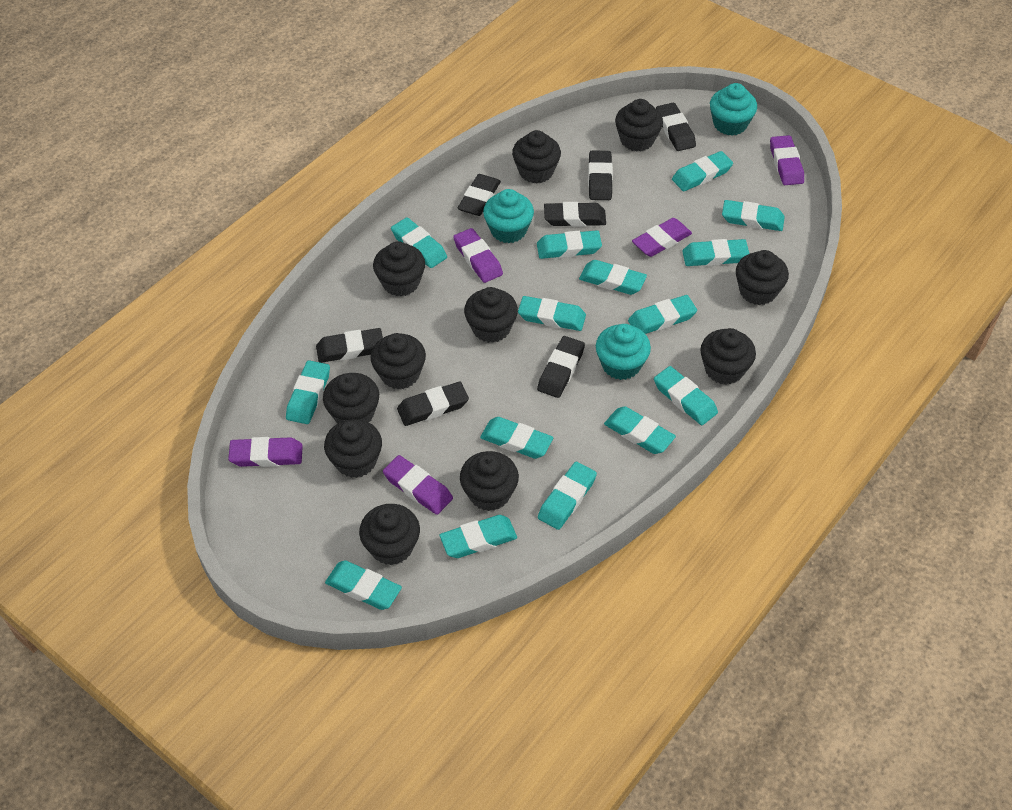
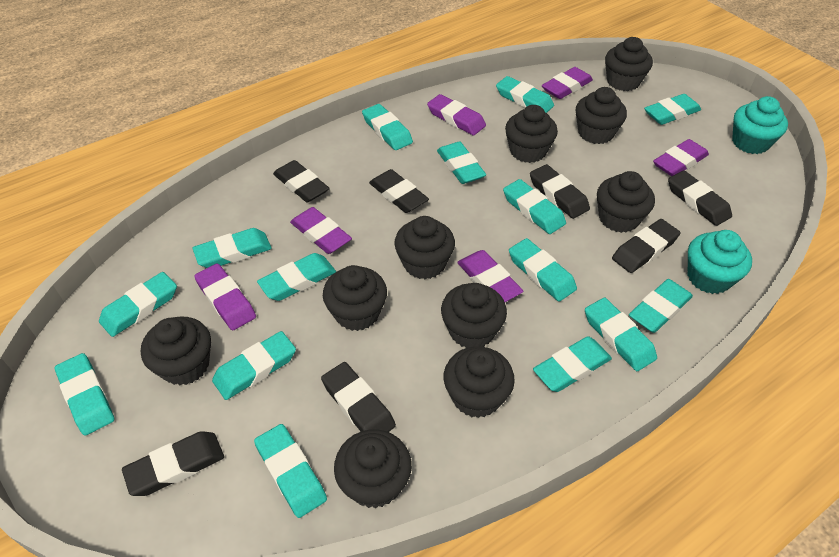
black cupcake: [323,373,379,423] [324,419,382,478] [359,504,420,565] [371,333,426,389] [373,241,425,296] [460,451,519,511] [464,287,518,343] [512,130,561,184] [615,99,663,152] [700,328,756,385] [736,250,789,305] = 11 -> [141,316,211,385] [323,265,387,331] [334,429,412,508] [394,216,455,279] [441,283,507,348] [444,346,515,418] [505,105,558,163] [576,87,627,144] [597,171,655,233] [605,37,653,91] = 10
purple eraser: [228,437,303,467] [383,455,453,515] [453,228,503,283] [632,218,692,257] [770,135,804,185] = 5 -> [194,263,256,330] [290,207,352,254] [427,94,486,135] [457,250,523,302] [542,67,593,99] [653,139,709,176] = 6
turquoise cupcake: [483,189,534,243] [596,324,651,380] [710,83,757,136] = 3 -> [688,230,752,294] [732,96,788,154] = 2

